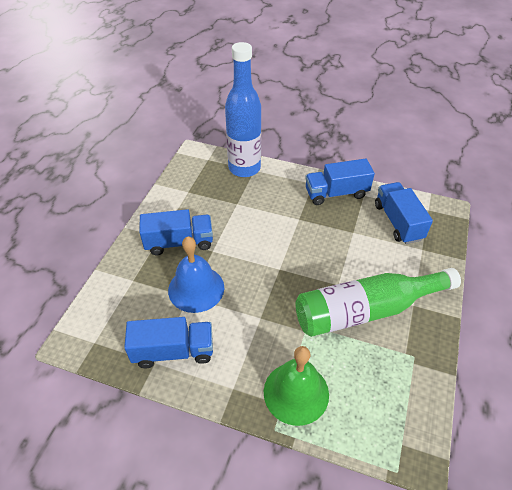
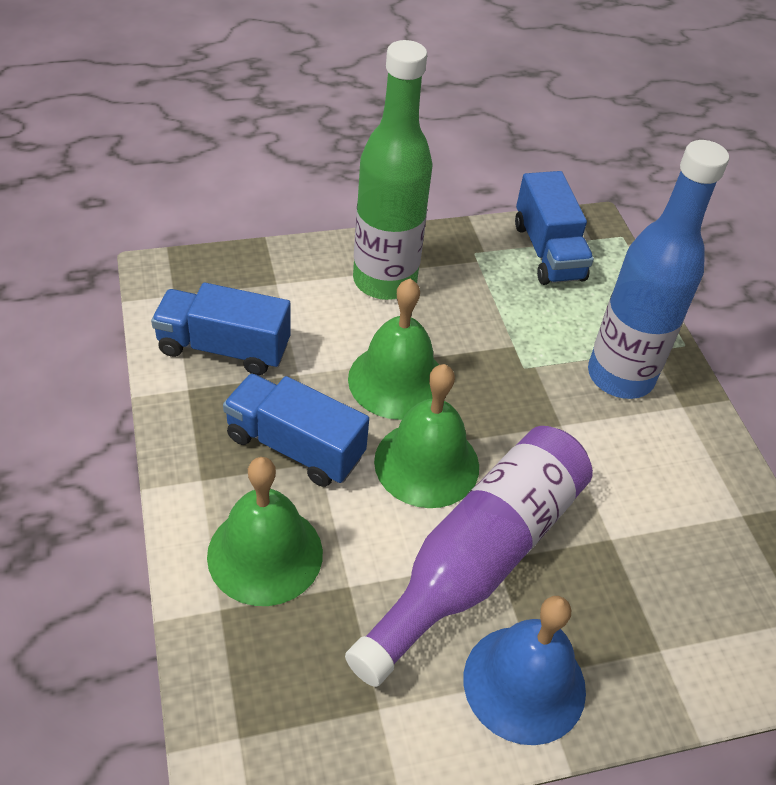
blue truck: [124,317,213,368] [139,209,213,255] [305,159,375,205] [375,182,433,244] = 4 -> [151,283,291,375] [223,373,369,487] [515,171,594,285] = 3
green bell: [264,346,329,426] = 1 -> [207,457,323,606] [348,279,439,420] [374,364,479,508] = 3
purple bottle: none = 0 -> [345,426,593,687] = 1

